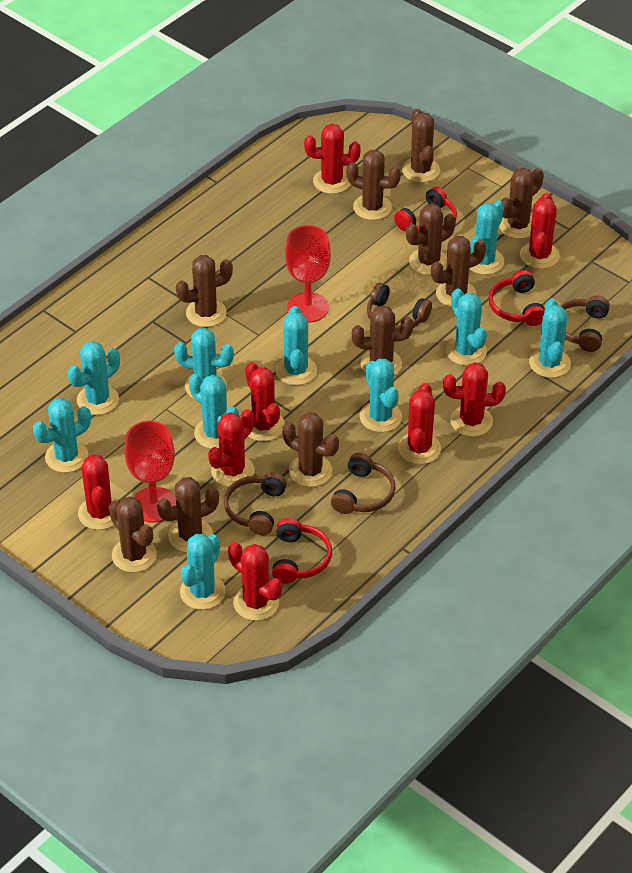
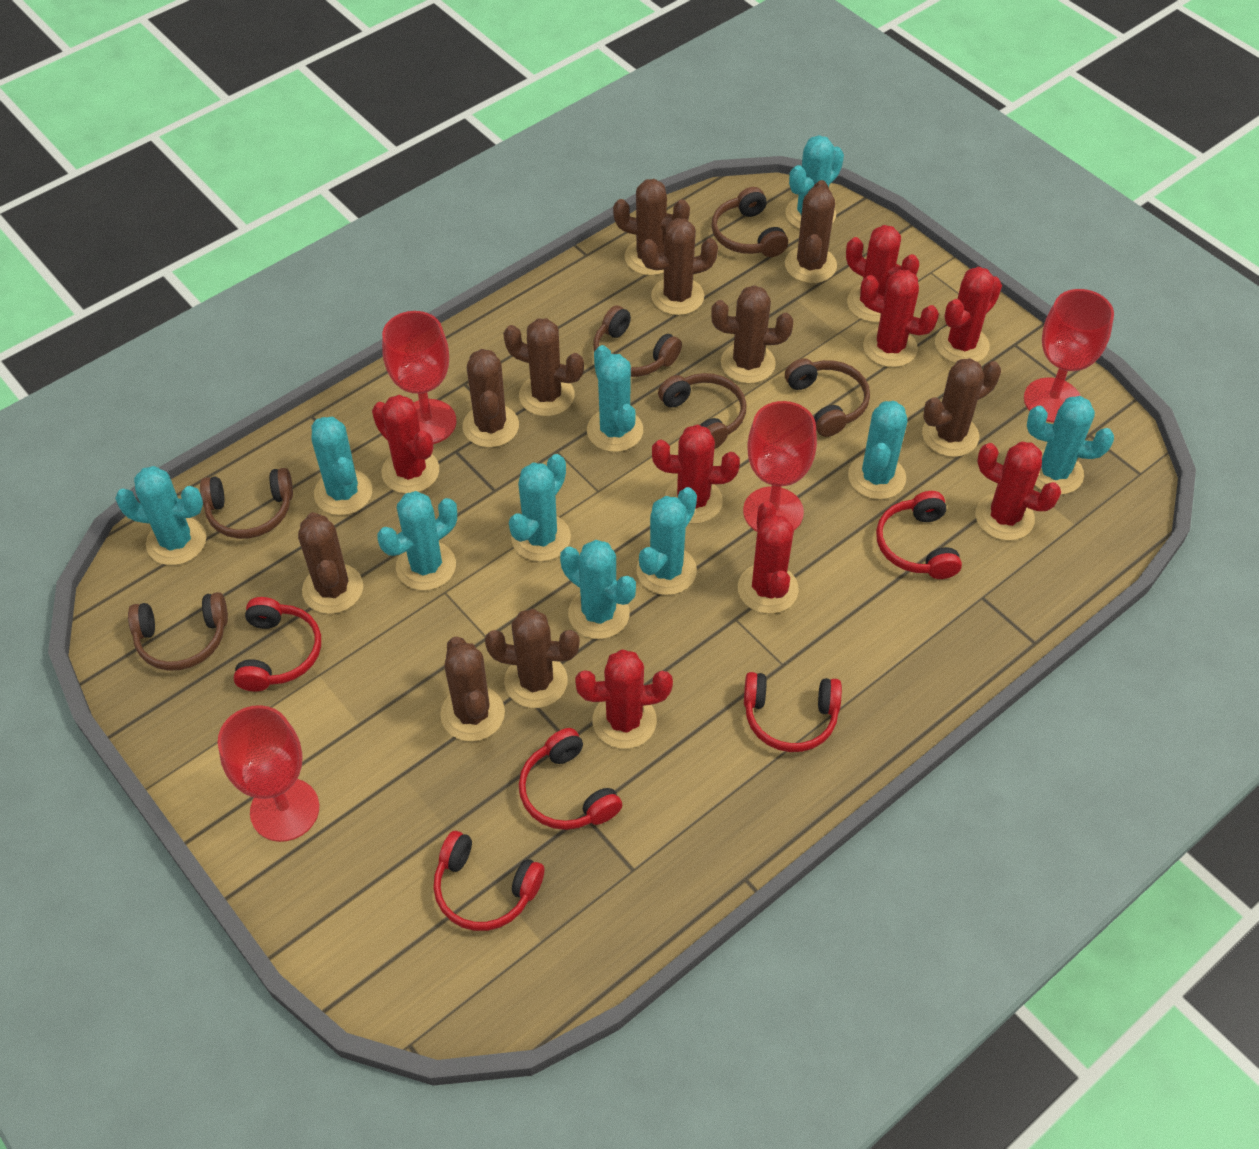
brown headphones: [224,472,287,535] [331,453,396,514] [367,283,432,329] [560,296,610,352] = 4 -> [128,592,228,671] [200,468,293,539] [593,305,682,377] [658,373,746,449] [712,187,788,257] [785,358,870,437] = 6
red goblet: [124,421,176,523] [285,225,331,323] = 2 -> [217,705,319,842] [382,311,457,444] [743,401,817,532] [1024,289,1114,423] = 4
red headphones: [272,518,332,584] [394,187,457,232] [488,270,545,326] = 3 -> [234,597,321,692] [433,831,544,931] [519,728,622,830] [744,672,842,752] [876,491,962,579] = 5

